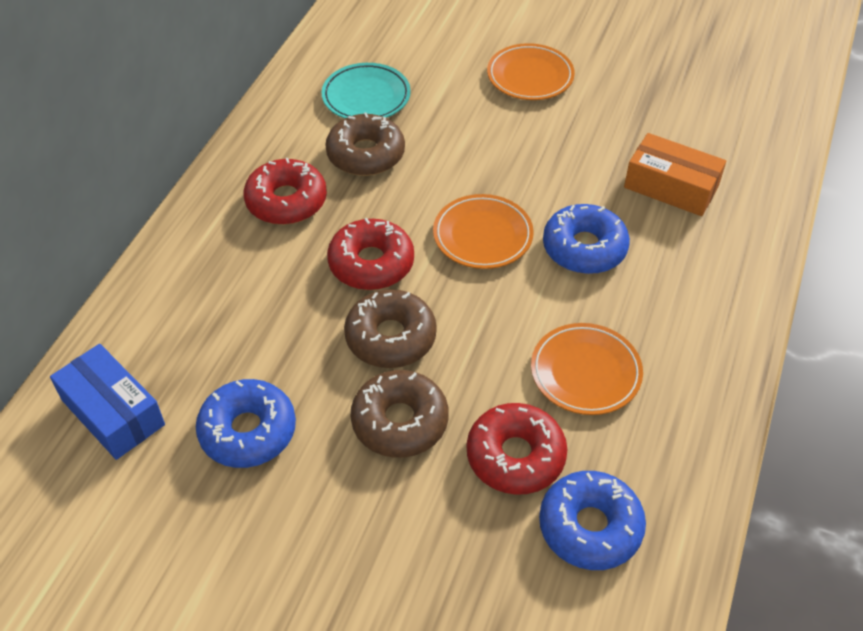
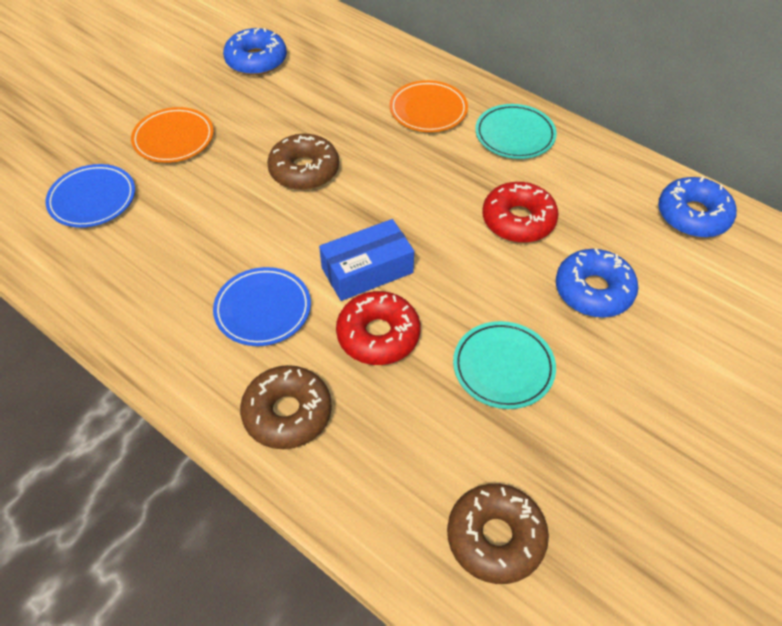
blue plate: none = 0 -> [45,164,135,228] [213,267,311,346] = 2
orange box: [624,133,726,216] = 1 -> none = 0
orange plate: [433,194,534,269] [487,43,575,100] [531,323,643,415] = 3 -> [131,107,214,163] [390,80,468,132] = 2
red donut: [243,158,327,225] [327,218,414,290] [467,403,568,495] = 3 -> [336,291,420,365] [482,182,559,243] = 2
turquoise plate: [322,63,411,118] = 1 -> [453,321,556,409] [475,104,557,159] = 2

